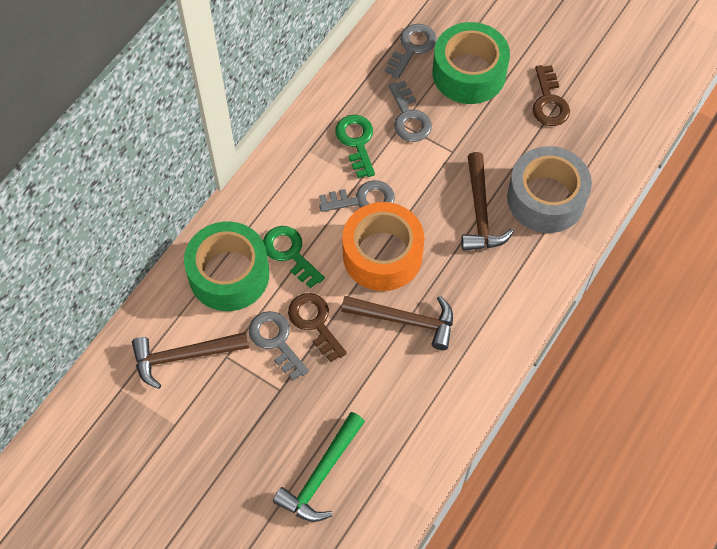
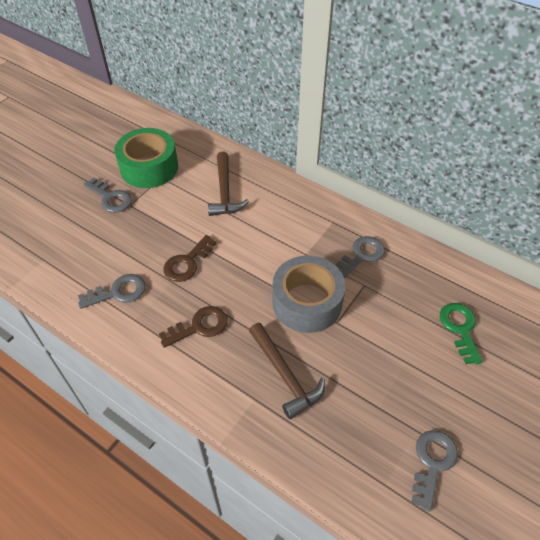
brown hammer: [132,332,249,389] [341,296,453,350] [461,152,514,251] = 3 -> [208,152,249,216] [249,323,325,419] = 2
green hammer: [273,412,365,522] = 1 -> none = 0
green key: [263,226,325,289] [335,115,375,178] = 2 -> [440,303,483,364] = 1
green tape: [184,221,269,311] [432,22,510,104] = 2 -> [115,128,178,188] = 1
orange tape: [342,202,424,291] = 1 -> none = 0

